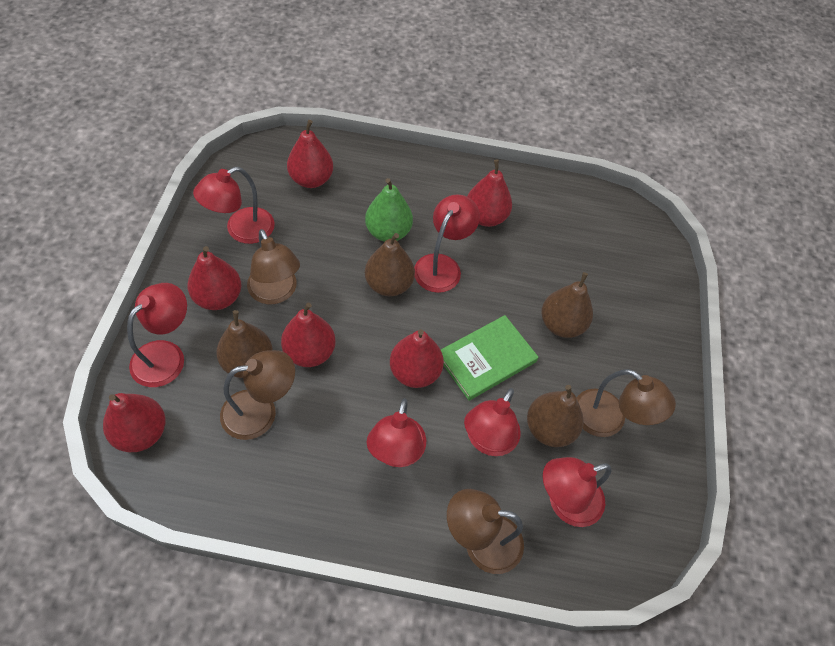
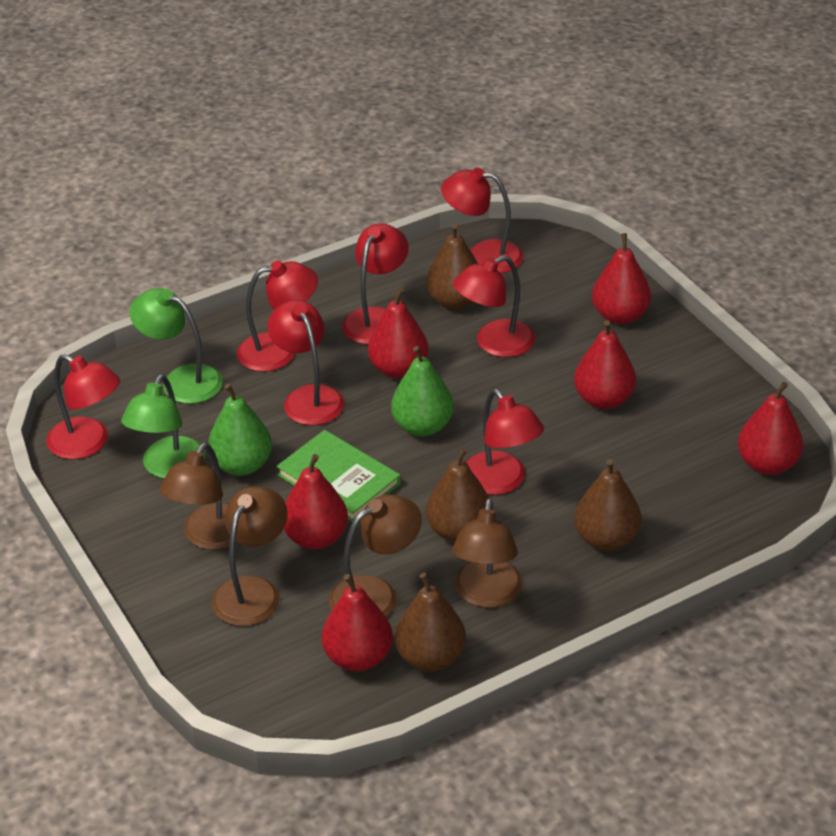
green lamp: none = 0 -> [121,374,205,479] [129,288,223,404] = 2
green pear: [365,178,413,242] = 1 -> [208,384,272,476] [391,346,454,436] = 2
red lamp: [127,283,187,387] [193,167,275,244] [366,398,426,467] [414,195,480,293] [464,388,521,456] [543,457,612,527] = 6 -> [46,354,120,459] [237,261,318,372] [267,300,344,425] [342,223,409,344] [441,168,523,273] [453,255,535,357] [466,389,544,495] = 7

